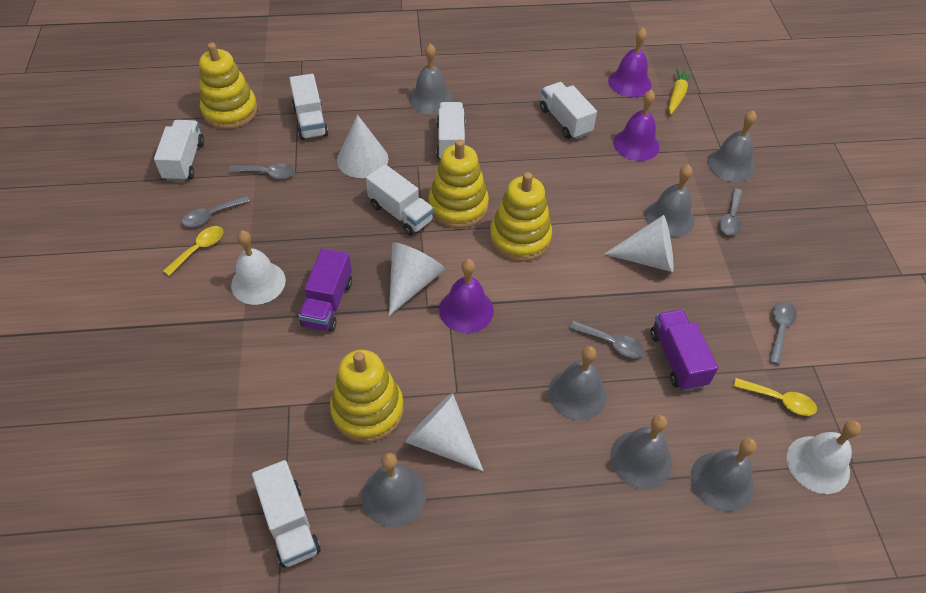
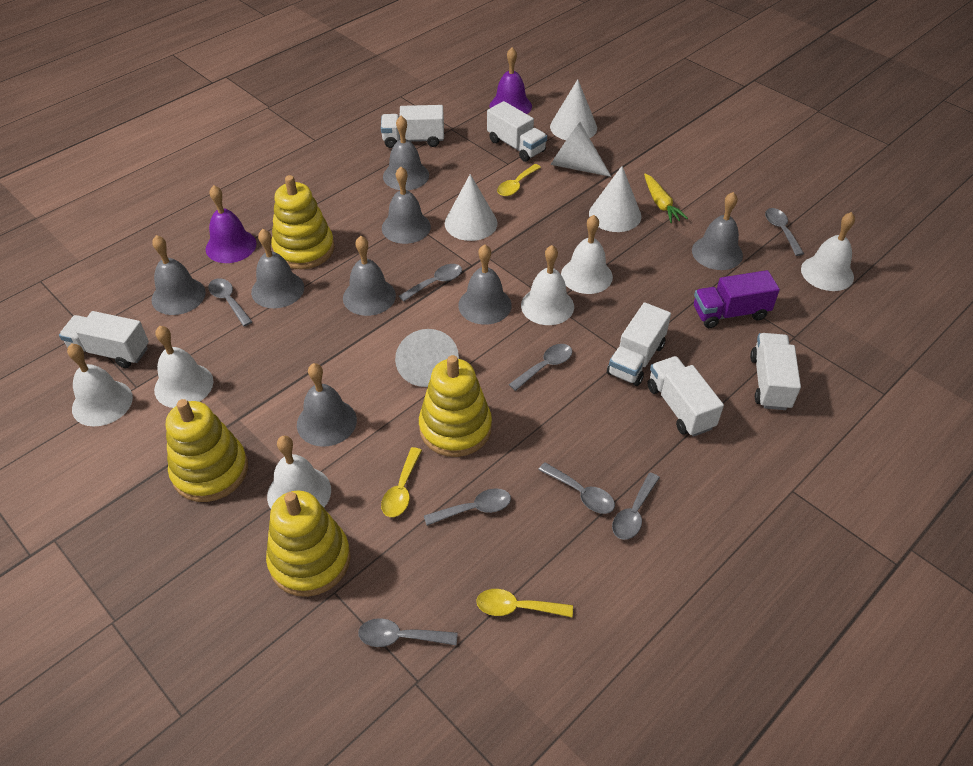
grey bell: [362,453,426,527] [409,43,453,114] [548,346,607,420] [610,415,672,489] [645,165,695,237] [691,438,757,512] [707,110,757,182] = 7 -> [152,235,206,315] [251,229,304,308] [297,363,357,447] [343,236,396,316] [382,167,431,244] [383,116,429,190] [458,245,512,325] [692,192,743,270] = 8
grey spoon: [182,195,250,227] [229,164,295,179] [569,321,644,358] [719,188,743,235] [769,301,797,365] = 5 -> [208,278,252,326] [358,618,458,647] [399,264,462,302] [424,488,511,526] [509,344,572,391] [538,462,615,514] [612,473,660,540] [765,208,804,256] = 8
purple bell: [439,259,494,333] [608,28,651,97] [613,90,660,161] = 3 -> [206,185,257,263] [490,47,532,114] = 2
purple truck: [298,248,352,332] [650,309,718,391] = 2 -> [694,270,780,328] = 1
white bell: [231,230,286,305] [787,420,861,494] = 2 -> [67,344,133,426] [154,326,213,408] [267,436,331,509] [521,245,574,325] [561,215,613,294] [801,212,855,291] = 6
white cone: [337,115,388,178] [389,242,445,316] [405,393,483,471] [604,215,674,272] = 4 -> [395,329,459,387] [445,174,498,241] [550,79,597,140] [551,122,612,177] [589,166,642,232] = 5
yellow spoon: [163,226,223,276] [733,378,817,416] = 2 -> [381,447,422,517] [476,589,573,617] [497,164,541,196] = 3

